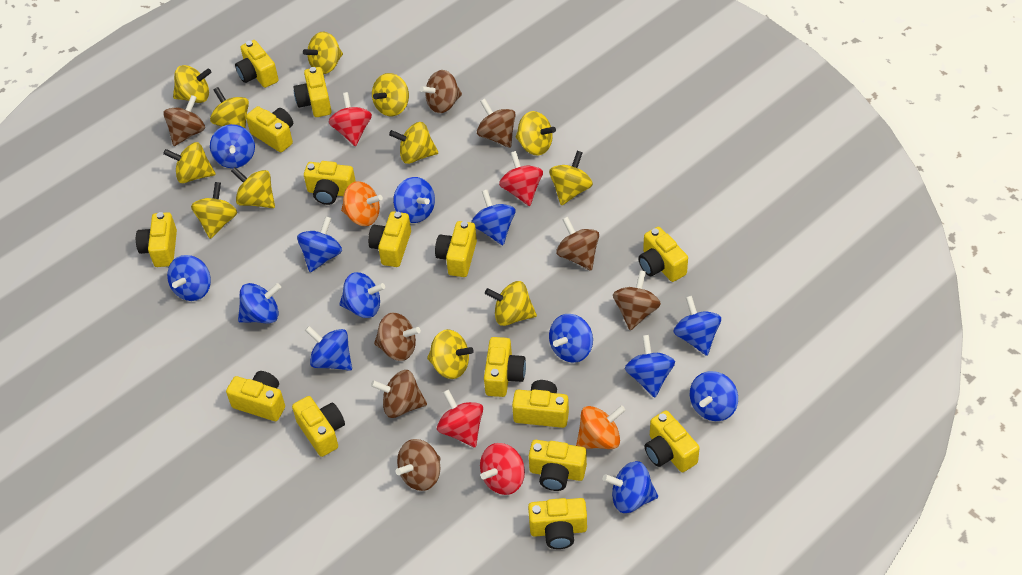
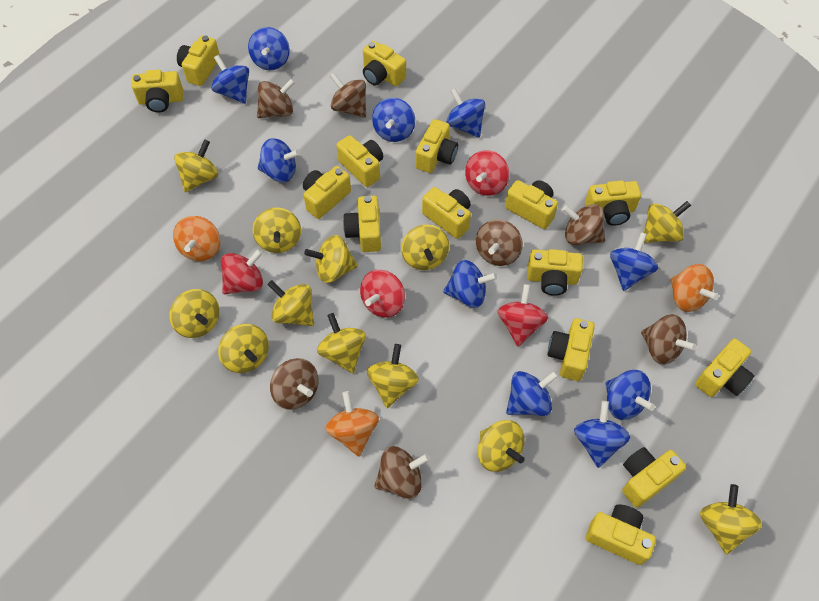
blue spinning top: [167,255,211,301] [210,124,255,168] [238,283,281,324] [297,216,342,272] [305,326,352,371] [339,272,385,318] [393,177,435,223] [471,190,515,245] [549,314,593,363] [603,461,658,513] [625,335,675,398] [674,296,721,356] [690,371,738,421] = 13 -> [211,55,249,104] [248,27,290,70] [258,138,300,183] [372,98,415,142] [443,260,497,308] [446,88,485,138] [506,371,558,416] [574,401,630,468] [605,370,655,420] [610,232,658,291] = 10
brown spinning top: [163,95,205,146] [371,370,427,418] [374,312,421,361] [396,439,440,491] [420,70,462,113] [477,99,516,148] [556,217,599,271] [613,270,661,330] = 8 -> [257,78,295,118] [270,358,318,410] [330,73,366,118] [374,446,430,499] [476,220,523,266] [562,204,605,245] [641,314,696,365] = 7
orange spinning top: [341,181,383,226] [576,405,626,449] = 2 -> [173,216,220,261] [325,391,379,457] [670,264,719,312] = 3

